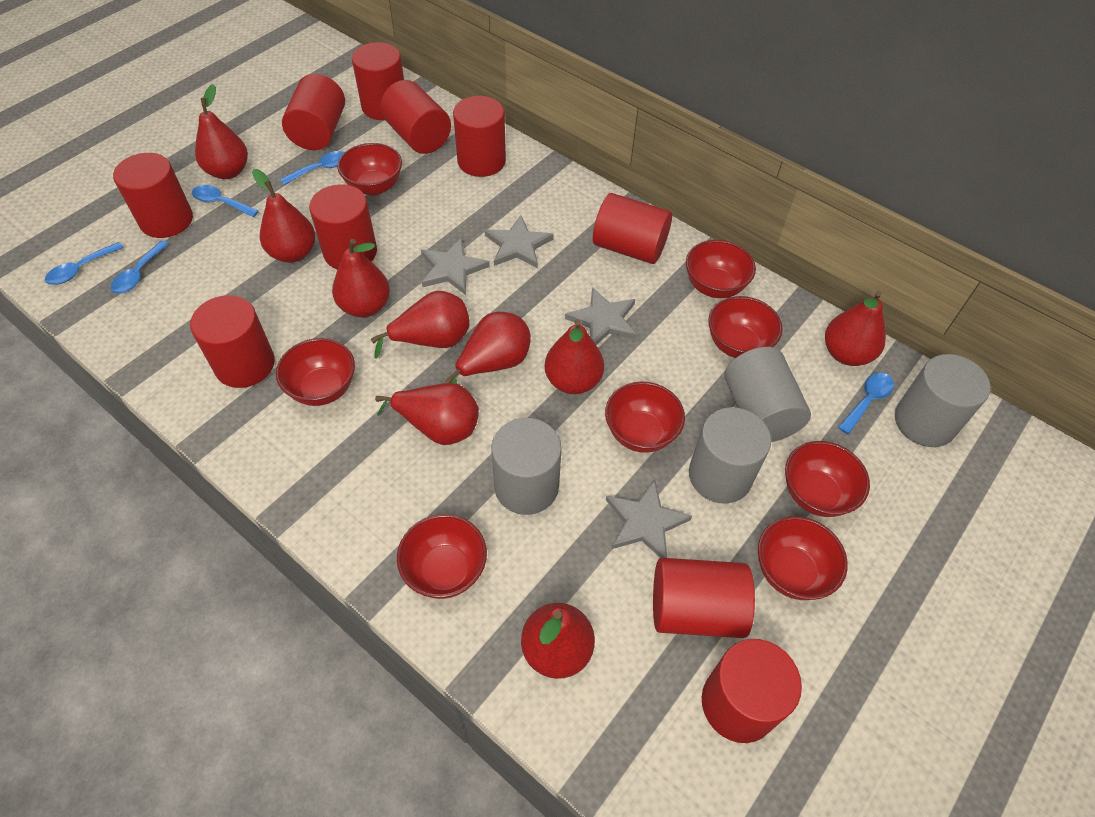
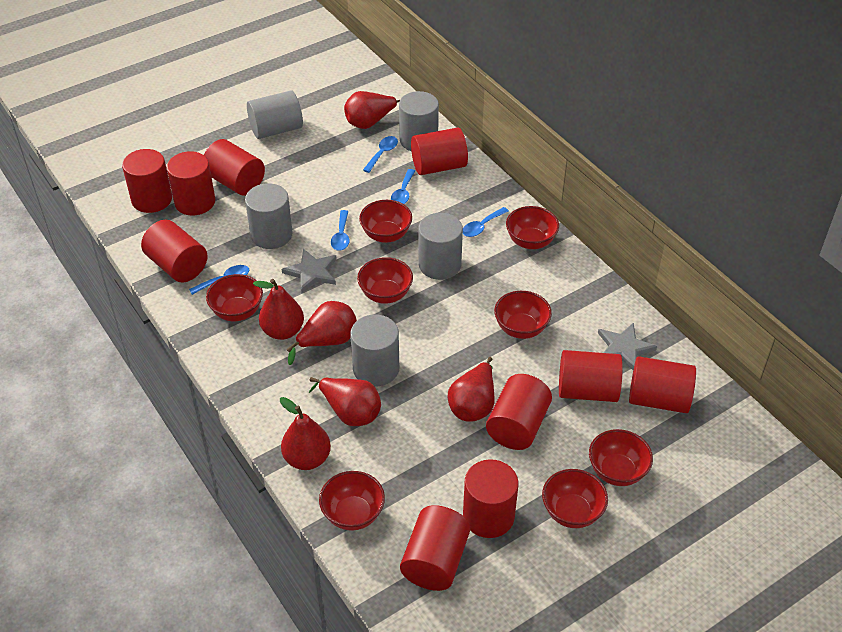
grey cylinder: [491,418,562,515] [689,407,771,503] [725,347,811,442] [895,354,991,447] = 4 -> [245,183,293,249] [247,90,303,139] [350,315,399,386] [399,91,439,151] [419,213,463,280] = 5
grey star: [421,238,490,295] [485,215,554,268] [565,287,637,345] [606,479,692,558] = 4 -> [282,249,337,293] [598,323,657,370] = 2
red pear: [195,84,248,179] [252,169,315,263] [332,239,390,317] [371,291,470,359] [375,383,479,445] [445,312,531,384] [521,603,595,679] [545,319,604,394] [825,290,886,366] = 9 -> [253,279,304,340] [280,397,331,470] [286,301,357,365] [309,377,381,426] [344,91,400,129] [448,357,495,422] = 6

